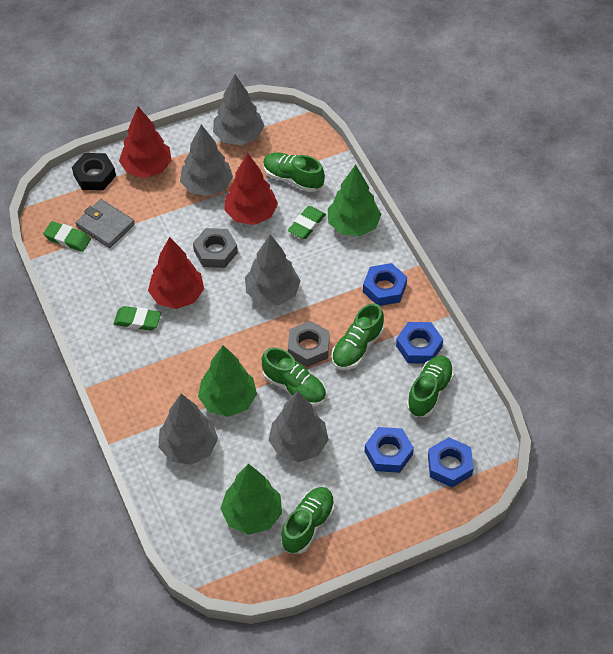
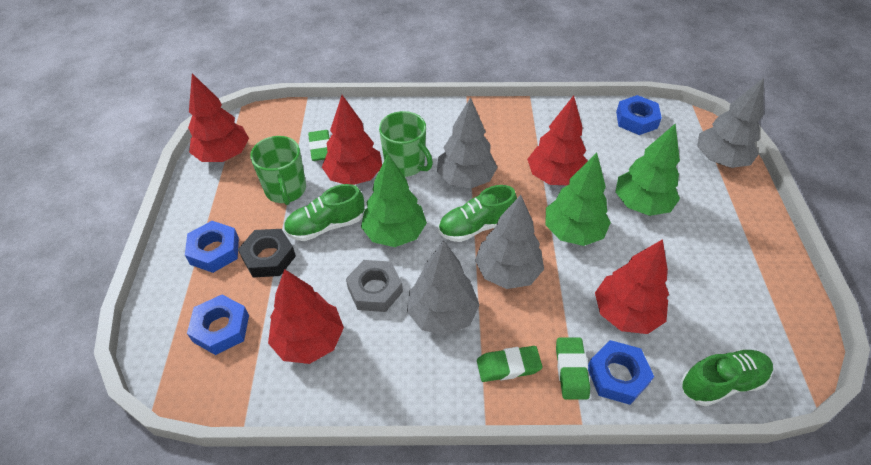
green mug: none = 0 -> [250,136,306,205] [379,111,433,177] = 2
green shoe: [262,347,326,406] [263,152,325,192] [281,487,335,554] [331,303,384,370] [407,355,454,417] = 5 -> [284,184,364,241] [438,185,517,242] [681,349,773,407] = 3
grey nut: [193,228,238,268] [288,321,330,367] = 2 -> [346,260,403,312] = 1
grey tree: [158,394,218,465] [180,124,233,196] [213,74,265,145] [245,234,301,305] [268,391,329,462] = 5 -> [407,241,480,336] [437,97,497,189] [475,195,544,289] [697,78,764,168] = 4
grey wallet: [76,199,135,248] = 1 -> none = 0
red tree: [119,107,172,178] [148,237,204,309] [224,153,278,225] = 3 -> [188,73,249,162] [268,269,344,364] [322,95,382,185] [527,95,588,185] [595,239,669,334] = 5

